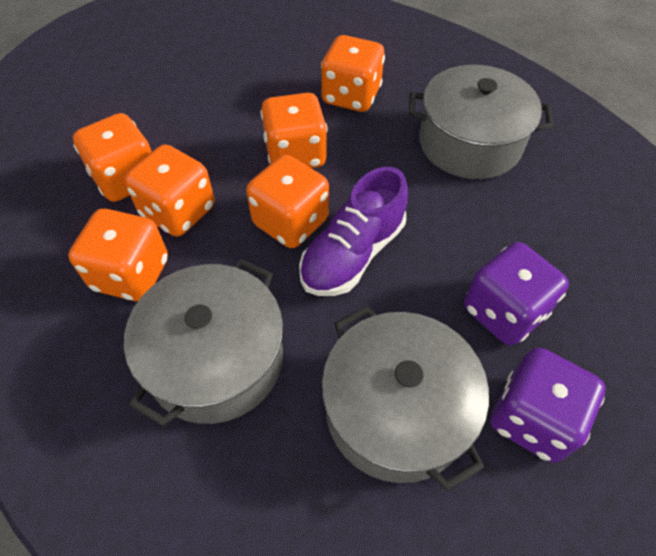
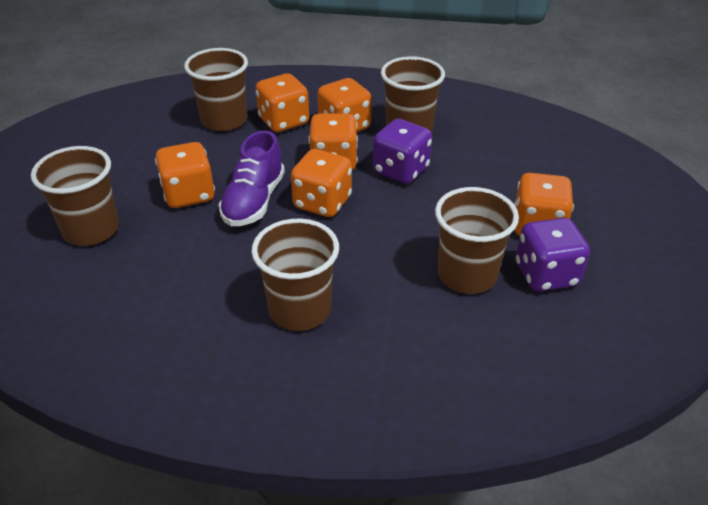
brown cup: none = 0 -> [31,146,119,246] [184,48,248,131] [251,219,339,331] [381,56,445,133] [435,187,519,294] = 5
grey pot: [124,259,283,427] [322,306,489,491] [408,65,553,179] = 3 -> none = 0

